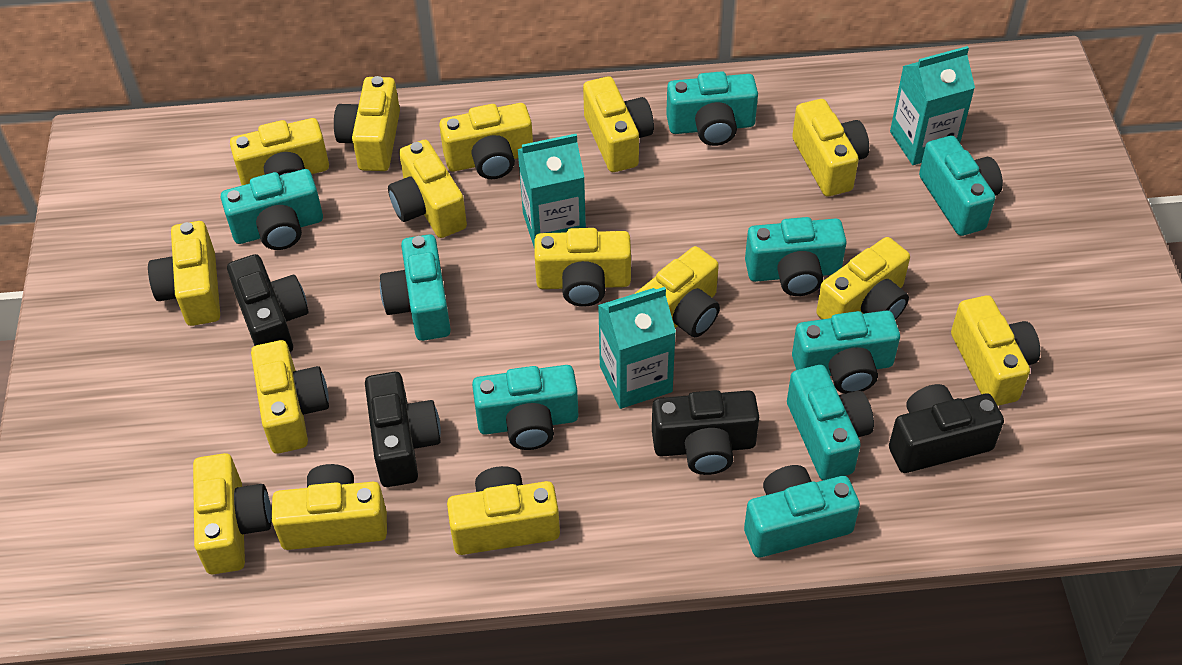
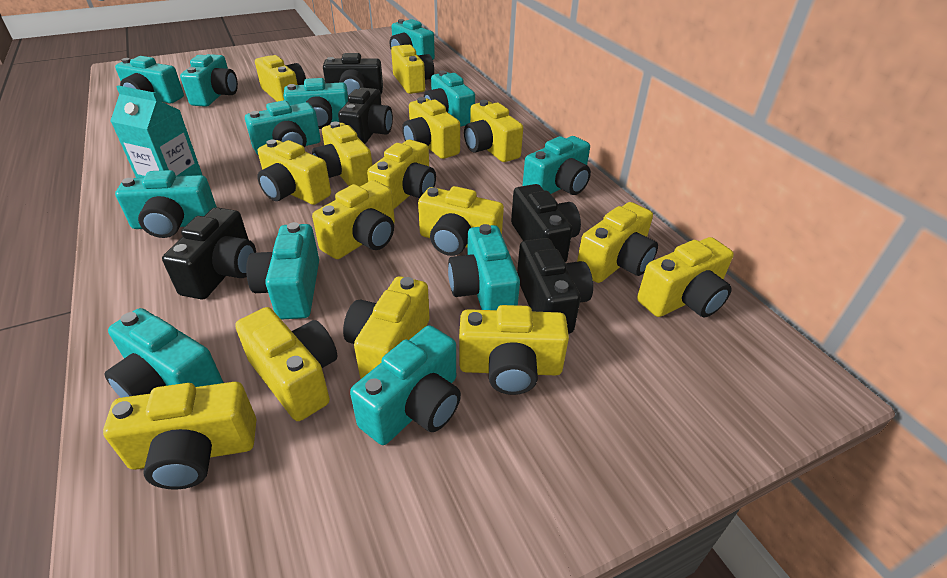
black camera: [227,254,308,352] [365,372,441,487] [652,390,759,475] [889,384,1004,473] = 4 -> [162,207,256,299] [323,53,383,96] [338,88,393,144] [511,184,581,263] [517,238,593,334] = 5
turquoise camera: [221,169,323,250] [380,234,451,341] [472,365,578,450] [666,71,758,146] [744,465,860,558] [745,217,847,296] [787,365,874,480] [792,311,900,394] [919,136,1003,236] = 9 -> [104,308,224,398] [115,56,184,103] [115,170,217,238] [180,54,238,107] [245,100,321,156] [246,222,319,319] [283,78,348,129] [350,325,461,445] [390,19,435,60] [424,71,475,127] [448,224,520,310] [522,136,591,195] = 12
turquoise carton: [518,134,586,249] [598,287,676,409] [890,46,975,165] = 3 -> [110,85,203,178] = 1

